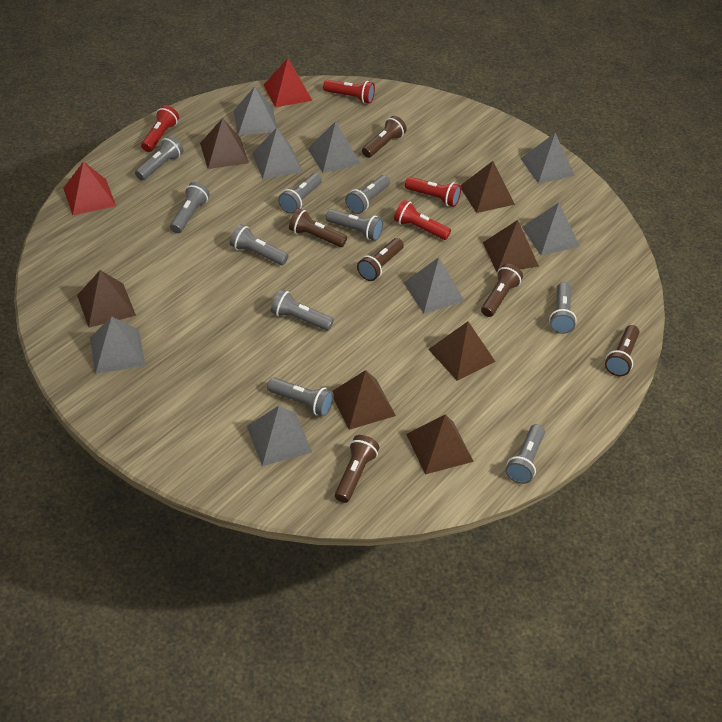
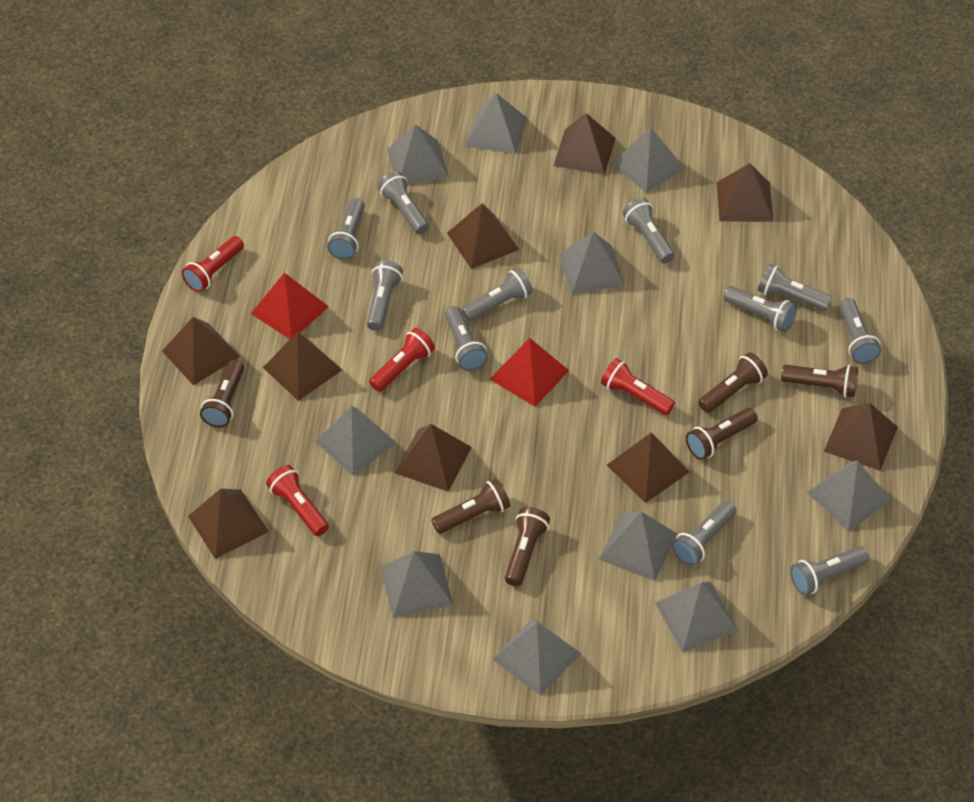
brown pyramid: [77,270,136,328] [200,118,249,169] [332,370,396,430] [406,414,474,474] [428,321,496,381] [461,161,515,213] [483,220,539,272] = 7 -> [162,317,240,385] [188,488,269,559] [263,332,342,401] [395,424,472,492] [447,203,519,269] [554,113,615,175] [607,432,689,503] [717,163,773,222] [824,403,898,471] = 9
grey flashlight: [135,136,184,181] [170,182,210,233] [230,224,288,265] [267,377,334,417] [271,289,334,331] [278,173,322,214] [326,209,383,241] [345,175,390,214] [505,424,545,484] [549,282,577,334] = 10 -> [327,198,365,260] [366,260,403,331] [378,171,429,235] [445,306,488,371] [462,268,533,321] [623,198,674,263] [672,501,736,566] [723,286,797,332] [758,264,832,311] [790,546,870,595] [839,298,881,364] = 11
grey pyramid: [90,316,146,374] [233,87,277,135] [247,406,312,466] [252,128,303,179] [307,121,361,173] [404,257,464,314] [520,133,575,184] [522,202,580,256] = 8 -> [315,406,397,476] [380,551,453,618] [387,124,449,185] [466,93,527,154] [492,618,581,696] [559,232,625,295] [598,511,678,581] [611,127,685,193] [655,582,739,653] [807,461,892,532] = 10

